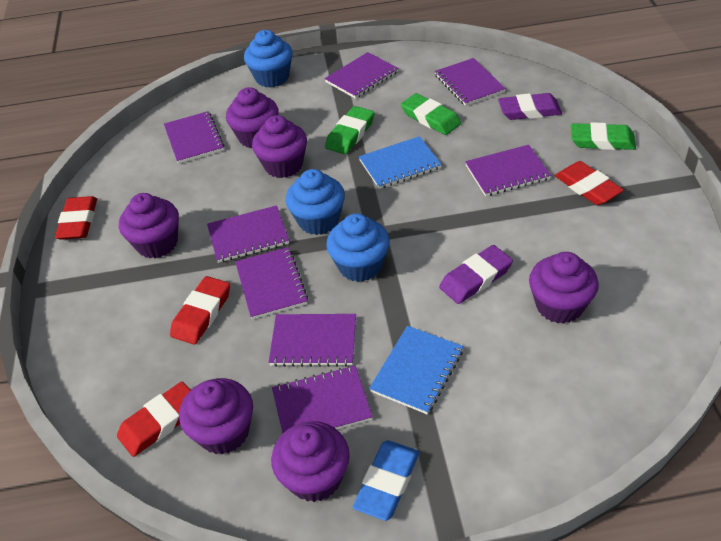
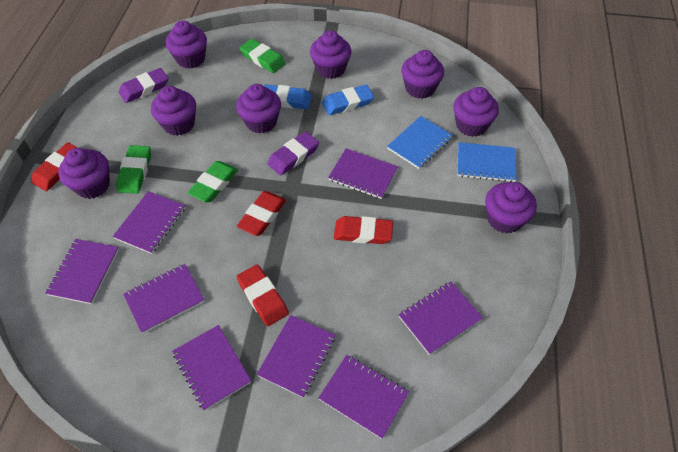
blue cupcake: [244,30,293,87] [286,169,345,235] [326,213,390,282] = 3 -> none = 0
blue eraser: [353,440,419,521] = 1 -> [264,84,312,109] [322,85,374,115] = 2
purple cupcake: [119,193,179,258] [179,378,253,455] [226,87,279,148] [252,115,307,178] [271,421,350,502] [529,252,599,324] = 6 -> [58,148,110,199] [151,86,196,136] [166,21,207,69] [236,84,281,134] [310,30,351,79] [401,50,444,99] [453,87,499,137] [485,182,537,234] = 8

